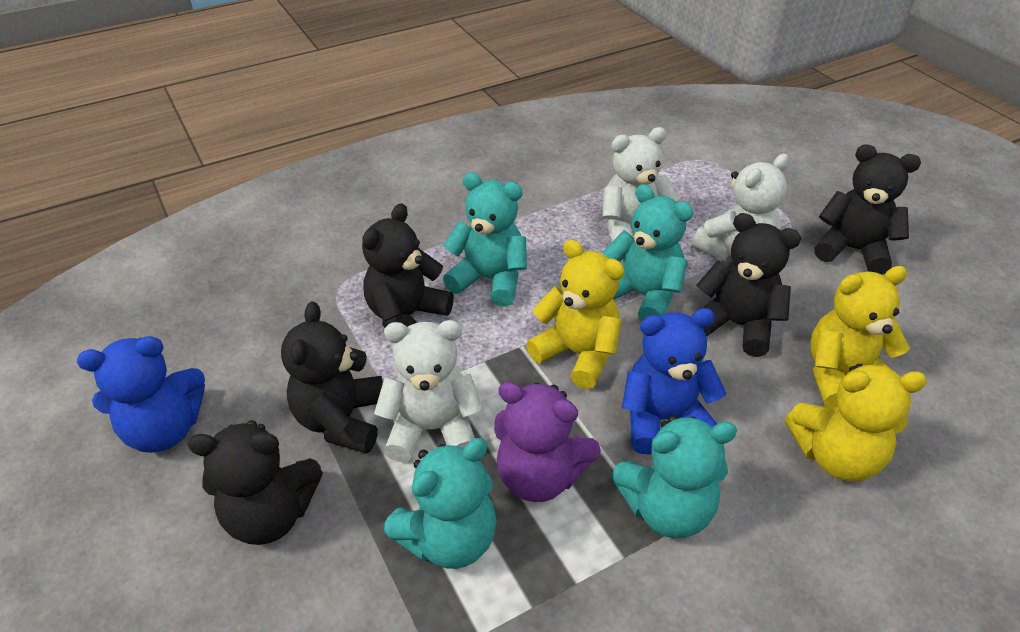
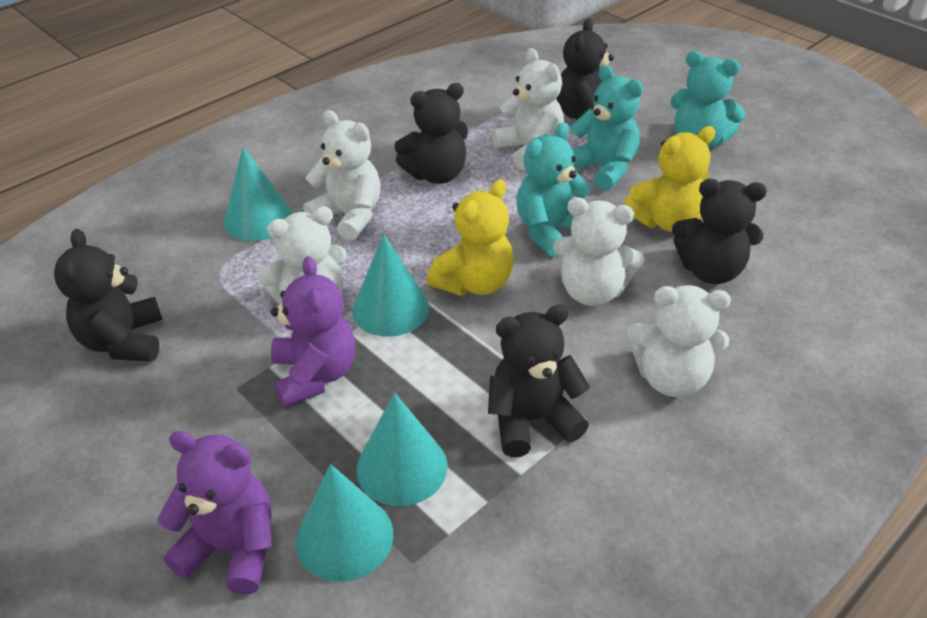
blue teddy bear: [77,336,205,453] [622,308,727,454] = 2 -> none = 0
purple teddy bear: [494,382,601,502] = 1 -> [158,431,272,594] [271,256,355,407] = 2
turquoise cone: none = 0 -> [224,147,293,241] [296,464,393,582] [352,234,429,337] [356,392,447,506] = 4
turquoise teddy bear: [384,438,497,569] [443,173,527,307] [603,184,693,321] [610,415,737,538] = 4 -> [517,123,592,257] [570,65,643,191] [670,51,745,148] = 3
white teddy bear: [374,320,483,462] [603,127,680,242] [692,154,789,260] = 3 -> [257,206,347,304] [303,110,381,241] [492,48,564,170] [553,197,644,306] [626,285,731,397] = 5
yellow teddy bear: [526,239,624,389] [785,364,927,481] [810,266,910,409] = 3 -> [427,179,514,296] [623,126,716,232] = 2

